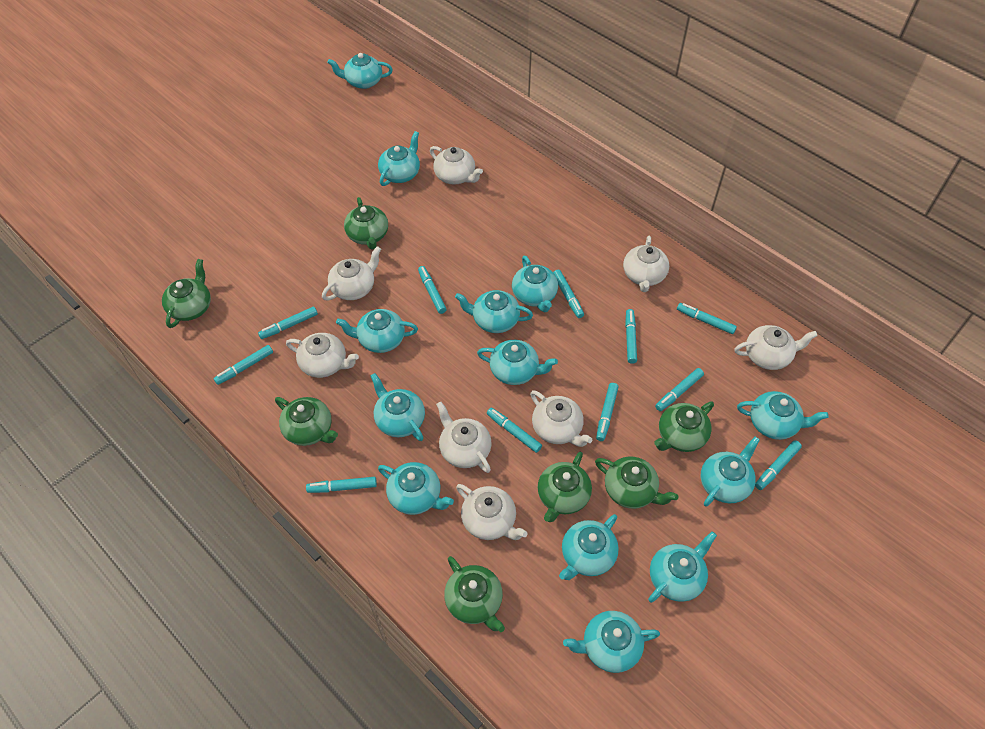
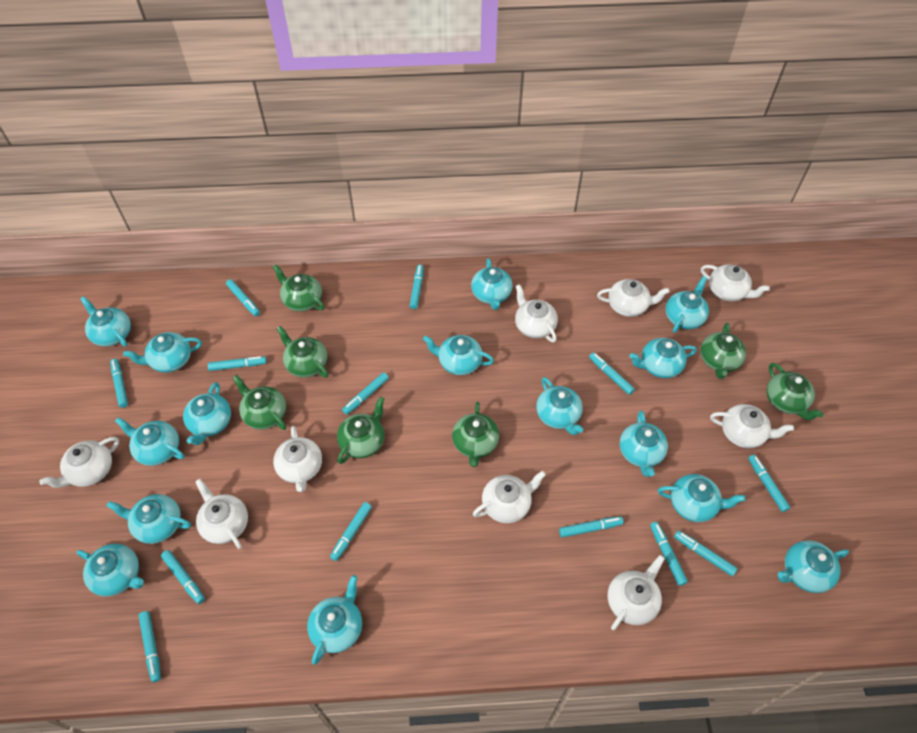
turquoise marker: [213,345,273,385] [258,307,318,339] [306,477,377,493] [418,266,447,314] [487,408,542,453] [553,270,584,318] [596,383,619,441] [625,309,637,364] [655,368,704,411] [677,303,737,334] [755,440,802,490] = 11 -> [110,359,128,408] [138,611,161,682] [161,550,205,604] [208,356,267,371] [226,279,260,316] [330,502,372,561] [342,372,389,415] [410,264,424,309] [559,516,624,538] [589,352,635,395] [650,522,688,586] [674,530,738,576] [748,455,790,512] = 13
turquoise teapot: [327,53,393,89] [336,309,418,353] [371,373,425,441] [378,131,420,186] [378,462,454,515] [455,290,533,333] [477,340,558,385] [512,256,558,312] [559,514,619,580] [563,611,660,673] [648,531,717,603] [701,437,760,507] [737,391,828,440] = 13 -> [76,544,144,597] [80,296,131,347] [107,494,191,544] [115,417,184,466] [123,332,202,372] [183,382,231,445] [307,575,362,665] [423,335,494,375] [471,258,513,310] [536,377,583,435] [620,410,668,477] [629,338,697,378] [658,474,746,522] [665,276,709,333] [778,540,849,593] = 15
white teapot: [286,333,359,378] [322,246,381,300] [430,146,483,185] [436,402,492,473] [456,484,528,540] [530,390,592,447] [623,235,669,292] [734,325,818,370] = 8 -> [39,437,119,488] [195,479,248,549] [273,426,322,492] [473,471,546,523] [515,284,558,343] [597,279,670,317] [607,555,665,630] [701,264,770,301] [710,404,794,448] = 9

